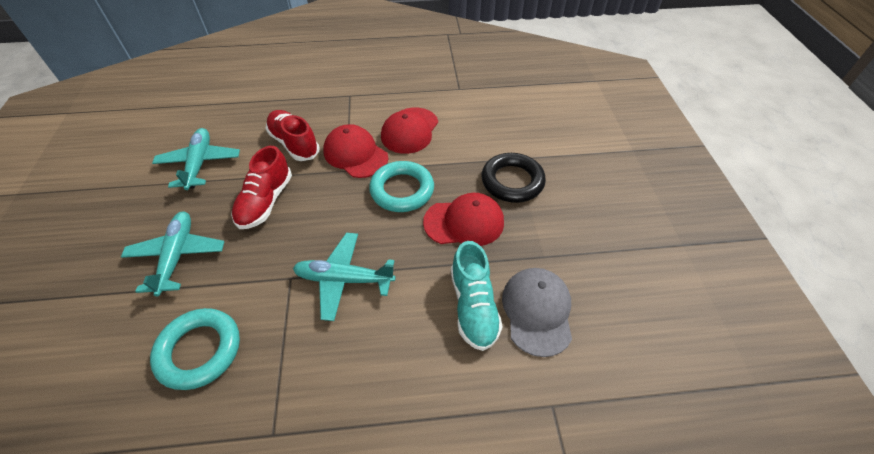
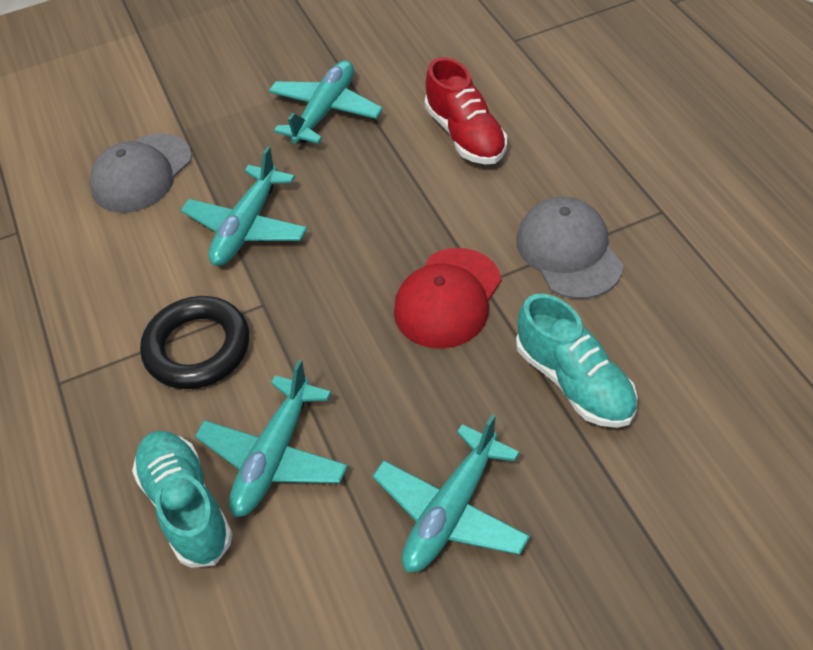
grey cap: [502,268,572,357] = 1 -> [89,133,192,213] [516,197,623,299] = 2
red cap: [323,124,388,178] [381,108,438,154] [423,193,504,246] = 3 -> [394,248,501,349] = 1
red shoe: [231,146,292,229] [265,110,320,161] = 2 -> [425,57,507,164] = 1
turquoise plane: [121,211,224,296] [152,128,240,190] [293,233,396,321] = 3 -> [181,146,308,266] [195,360,348,517] [268,60,383,144] [373,414,530,572] = 4
turquoise ring: [150,308,240,390] [369,161,434,212] = 2 -> none = 0
turquoise shoe: [451,241,503,351] = 1 -> [132,431,233,568] [516,294,638,428] = 2

